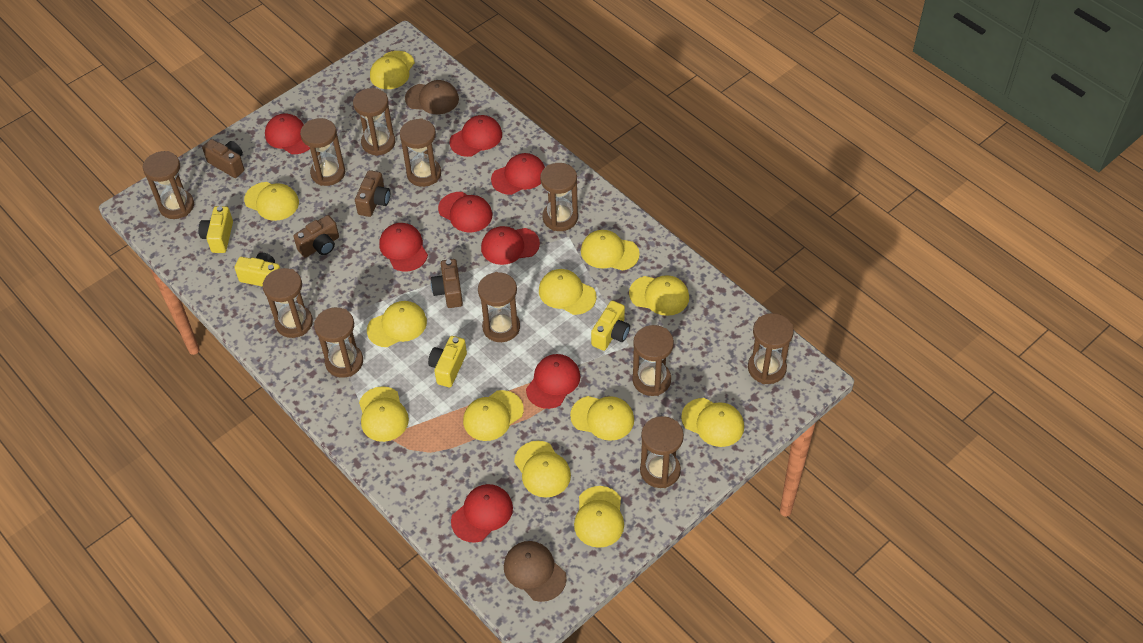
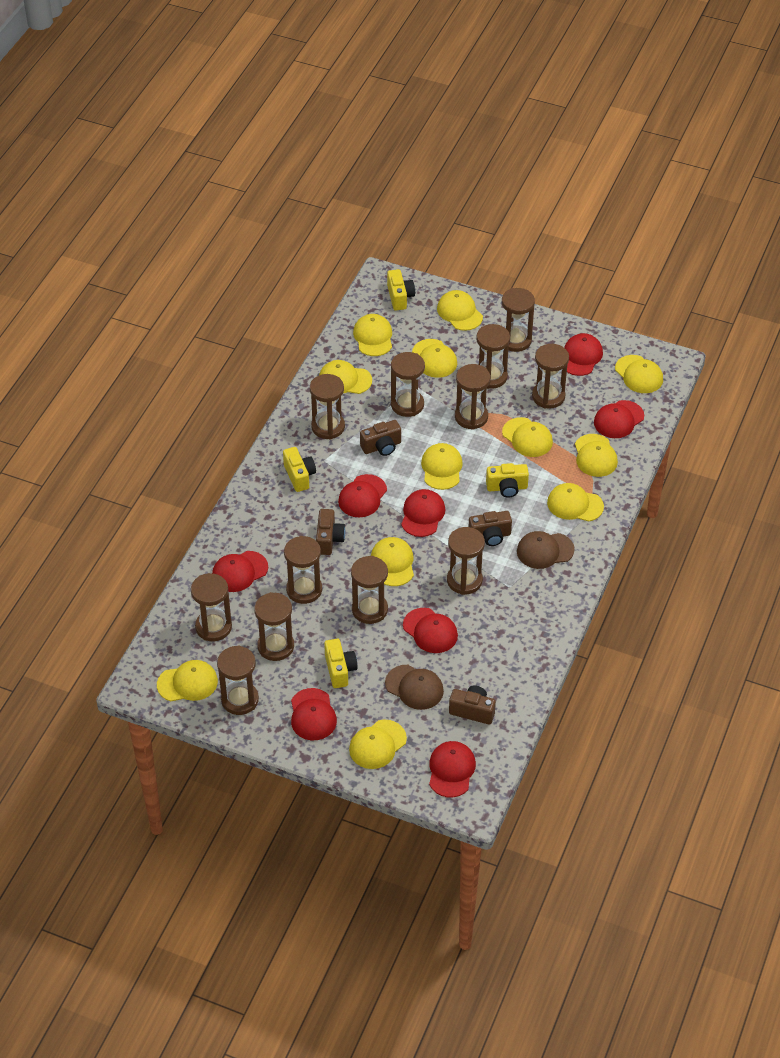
brown hourglass: [143,151,194,219] [263,268,313,338] [300,118,345,186] [314,307,363,378] [353,88,395,156] [400,118,441,187] [478,272,520,342] [540,163,578,231] [632,325,674,396] [640,416,684,488] [748,313,794,384] = 11 -> [191,573,232,641] [217,646,259,715] [254,592,294,661] [284,536,322,604] [310,374,345,439] [351,556,388,624] [391,352,425,417] [447,527,485,595] [455,364,490,430] [476,324,510,389] [502,288,535,352] [532,344,569,408] = 12

